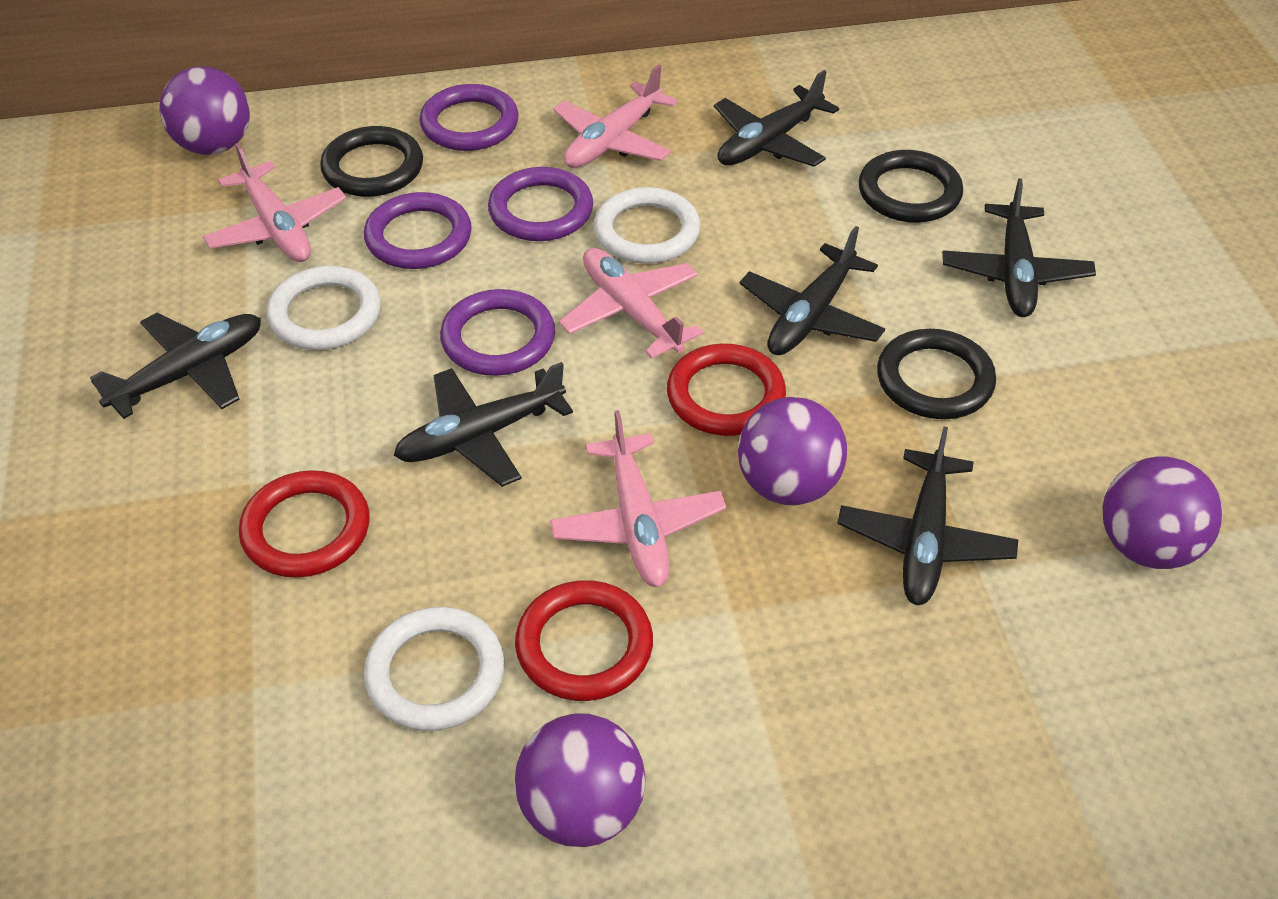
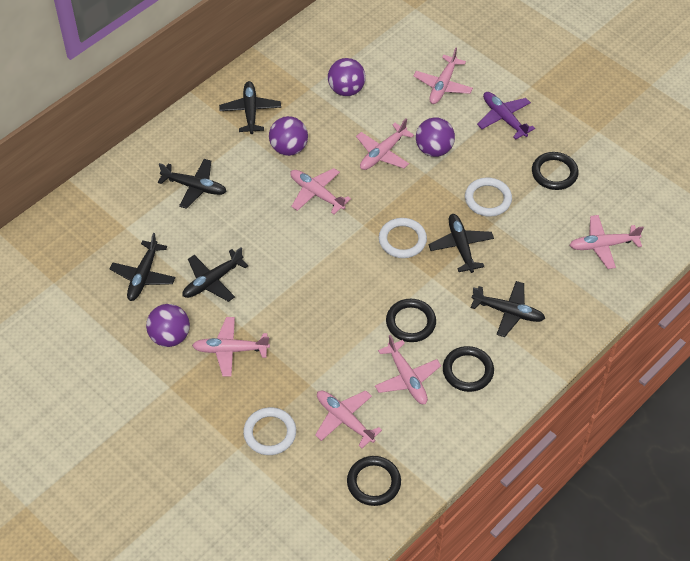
black ring: [320,126,423,197] [859,150,963,223] [877,329,996,419] = 3 -> [347,456,401,506] [386,299,436,342] [443,346,494,392] [532,152,579,190] = 4
pink plane: [203,143,346,262] [550,410,726,587] [553,64,678,168] [559,248,704,359] = 4 -> [192,317,270,377] [290,168,351,214] [315,390,382,448] [356,118,414,170] [375,335,441,404] [414,48,473,104] [569,215,644,269] = 7
purple plane: none = 0 -> [477,92,535,140] = 1
purple ring: [364,192,472,269] [419,84,519,151] [440,289,555,376] [488,167,593,241] = 4 -> none = 0
red ring: [239,470,369,578] [515,580,653,701] [667,344,786,436] = 3 -> none = 0

